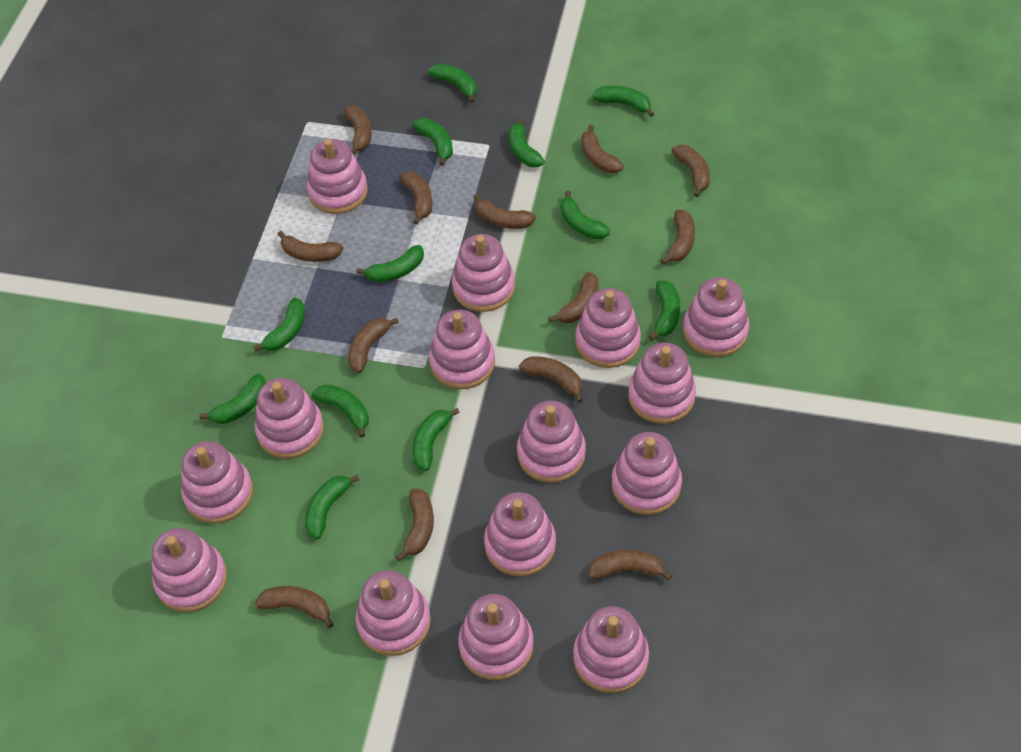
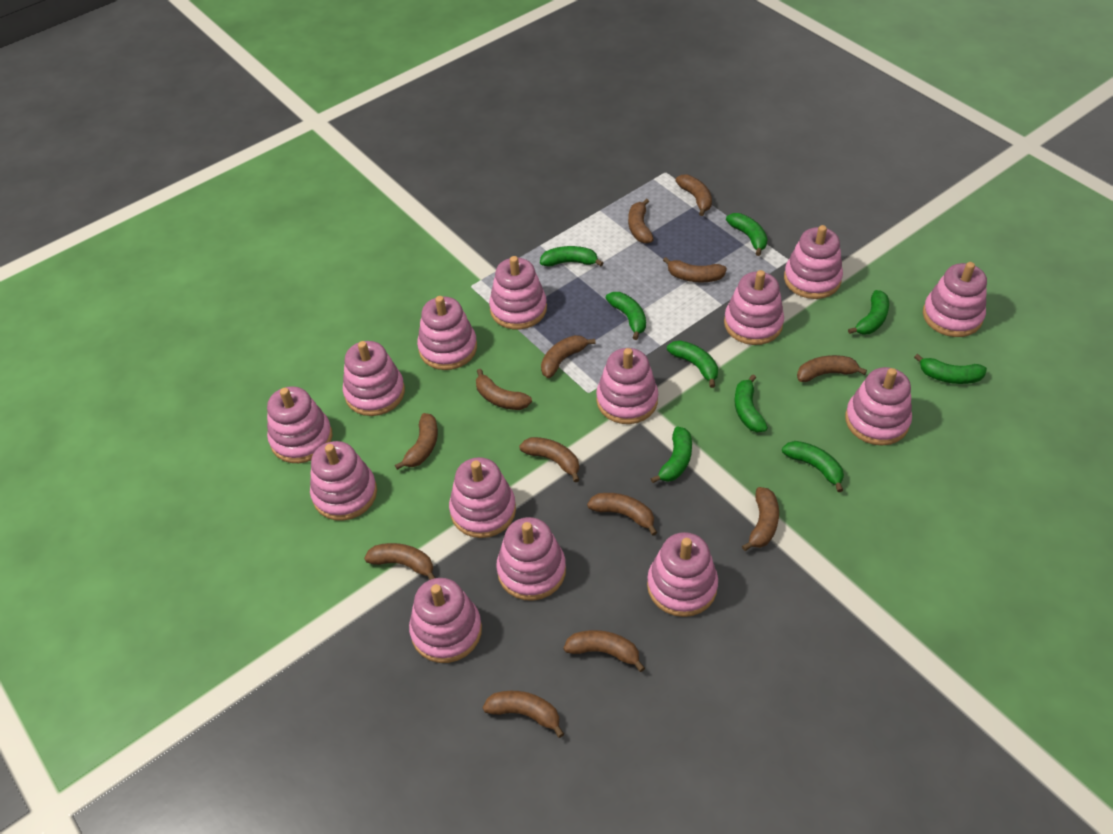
green banana: [199,374,266,424] [253,298,305,351] [305,475,359,539] [312,385,369,438] [356,245,424,282] [412,408,460,471] [413,118,453,166] [428,64,477,103] [509,117,545,168] [561,191,610,240] [593,86,654,117] [649,281,680,340] = 12 -> [540,246,603,267] [606,292,646,340] [651,427,692,483] [667,340,718,388] [726,213,767,256] [734,375,768,432] [782,441,844,492] [848,290,889,335] [914,354,987,384] = 9
pink stacking toy: [151,528,227,612] [181,441,253,524] [255,378,324,459] [307,139,368,214] [356,570,431,656] [429,310,495,389] [452,234,515,312] [458,594,534,680] [484,492,556,577] [517,401,586,483] [573,606,649,693] [575,288,641,368] [612,432,682,515] [628,343,696,424] [683,277,749,357] = 15 -> [267,386,332,463] [310,441,377,521] [343,341,405,416] [409,578,482,663] [417,296,477,370] [449,457,516,538] [489,256,547,329] [496,517,566,601] [596,348,658,424] [647,532,718,617] [724,270,784,345] [784,225,843,299] [845,367,912,446] [923,262,987,337] = 14

